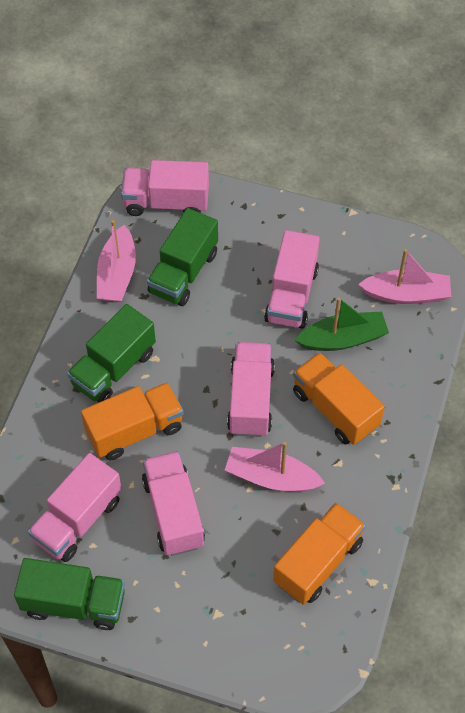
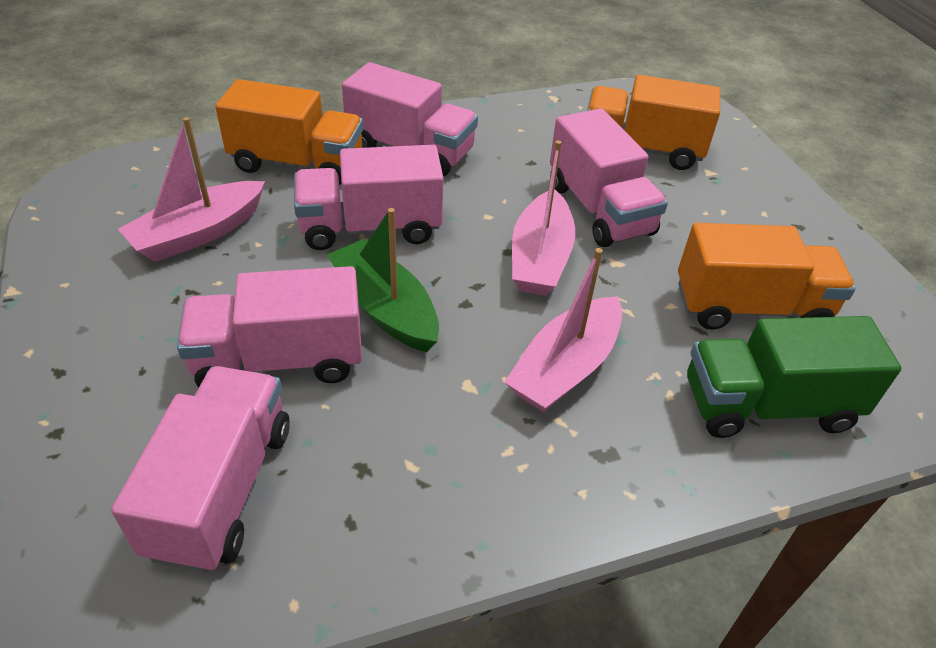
green truck: [14,558,125,630] [67,304,156,403] [147,208,218,306] = 3 -> [687,316,902,438] = 1

